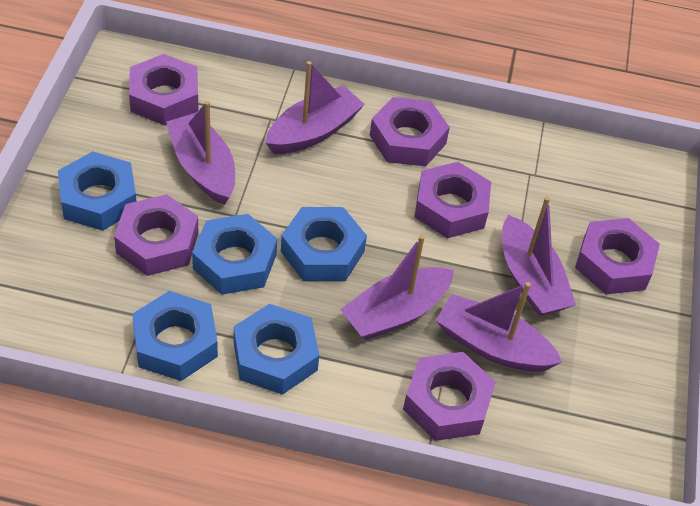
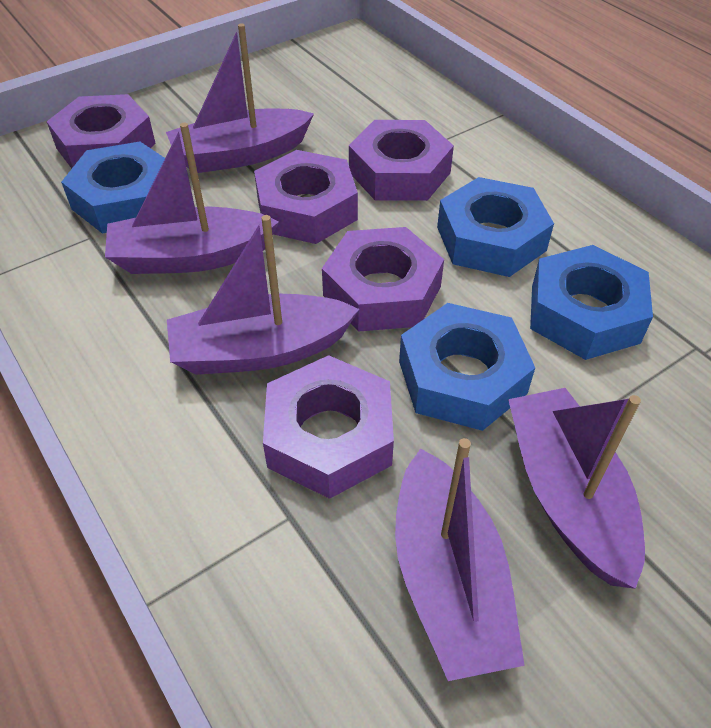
blue nut: [58,151,136,231] [132,291,218,381] [192,214,277,295] [234,304,319,395] [281,207,367,281] = 5 -> [61,142,165,234] [399,303,535,431] [437,177,554,277] [530,245,653,360] = 4
purple nut: [114,194,198,276] [129,54,198,126] [370,97,450,166] [403,352,496,441] [415,162,491,238] [575,218,660,294] = 6 -> [47,94,156,169] [254,150,358,244] [263,355,394,499] [322,227,444,332] [349,120,454,201] = 5

